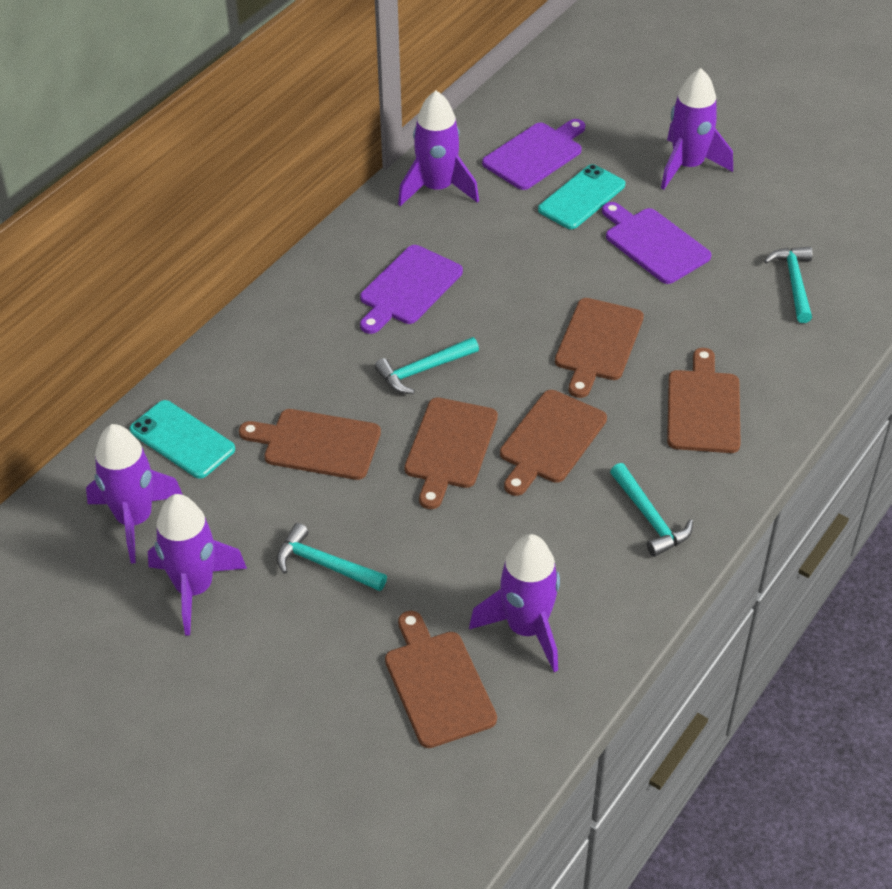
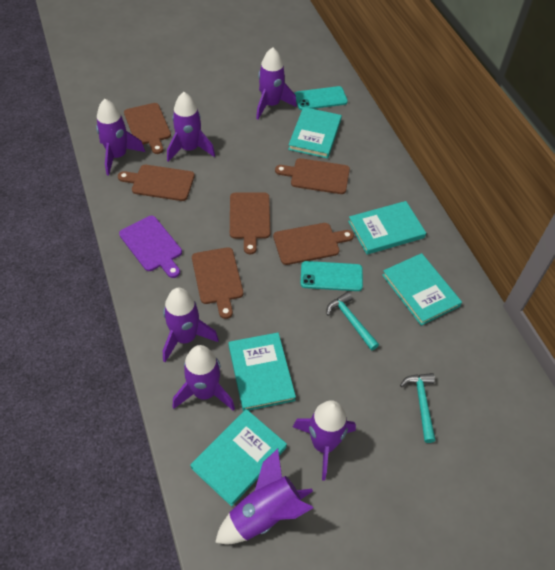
purple cutting board: [360,245,463,334] [482,119,585,190] [602,202,711,284] = 3 -> [119,216,182,278] = 1
purple rocket: [86,424,183,564] [148,494,247,636] [398,91,479,206] [469,534,560,672] [661,68,733,190] = 5 -> [96,99,145,176] [163,288,219,362] [167,92,215,162] [173,345,235,411] [215,449,313,544] [256,47,297,120] [293,400,356,481] = 7
turquoise book: none = 0 -> [190,409,287,506] [228,333,296,411] [288,107,342,159] [348,201,426,255] [382,253,462,326] = 5
turquoise hammer: [276,523,387,591] [374,337,479,394] [610,463,693,557] [764,246,813,323] = 4 -> [327,292,379,351] [400,373,436,443] = 2

